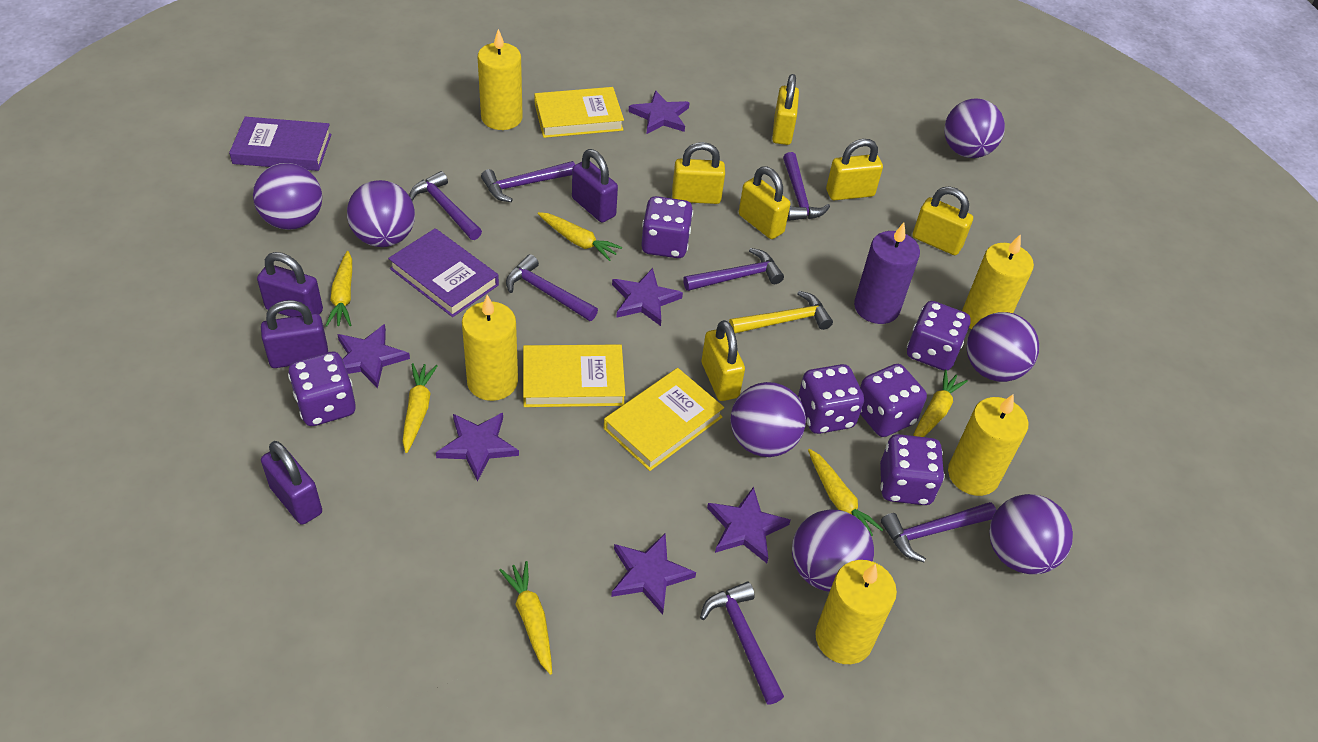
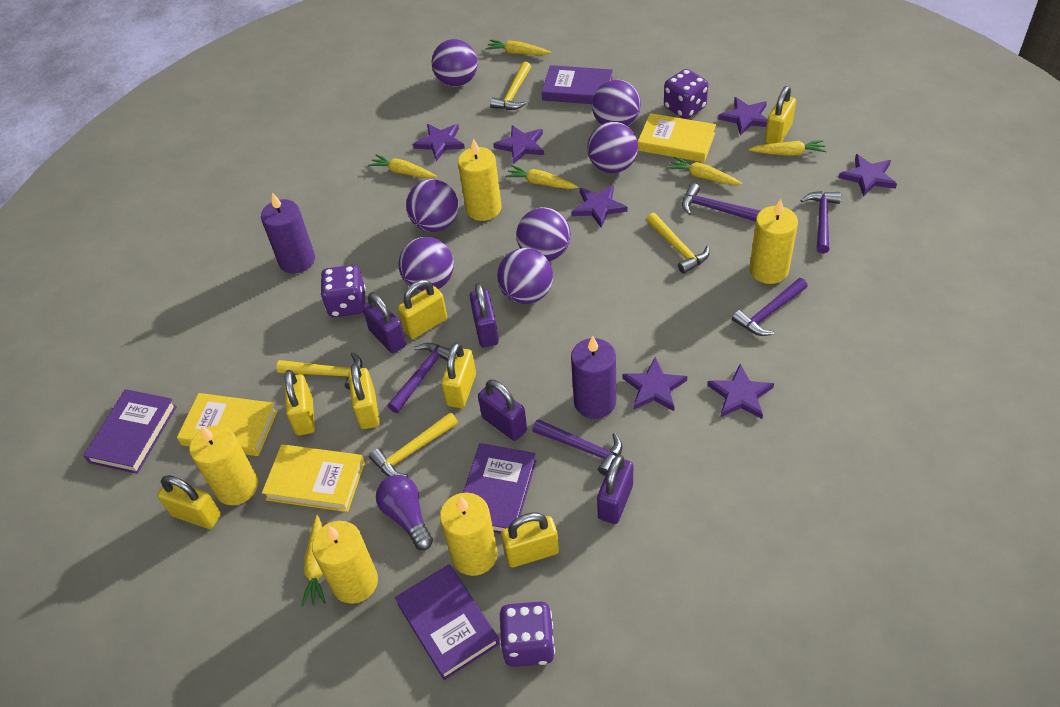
purple book: [229,117,331,171] [388,228,499,317] = 2 -> [83,389,177,474] [395,564,500,680] [463,443,536,534] [542,65,613,104] = 4
purple candle: [854,223,920,324] = 1 -> [261,192,315,274] [571,335,616,419] = 2
purple dice: [288,352,356,426] [641,196,693,258] [798,364,864,434] [860,364,927,437] [880,434,945,505] [907,301,970,371] = 6 -> [320,265,366,317] [500,601,555,667] [664,69,708,119] = 3
purple hammer: [409,171,482,240] [481,161,575,202] [506,254,598,321] [683,248,784,291] [700,582,784,705] [783,152,830,221] [881,502,996,562] = 7 -> [388,343,450,413] [532,419,622,476] [682,183,761,222] [732,278,808,336] [800,191,841,253] = 5
purple light bulb: none = 0 -> [376,475,433,550] = 1
purple star: [337,324,410,389] [436,413,519,482] [611,533,696,615] [612,268,683,326] [628,90,690,134] [707,487,790,563] = 6 -> [413,124,465,161] [493,125,544,164] [571,185,628,228] [622,357,687,411] [707,364,774,419] [718,97,768,136] [839,154,897,197] = 7
yellow hammer: [729,291,833,334] = 1 -> [277,352,362,390] [369,412,458,477] [490,62,531,110] [646,213,710,274] = 4
yellow padlock: [672,142,725,204] [702,320,745,401] [739,166,790,239] [772,74,799,145] [826,139,883,200] [913,187,973,255] = 6 -> [157,475,221,529] [284,370,315,436] [348,363,380,429] [398,280,447,339] [441,342,476,408] [501,512,559,568] [765,86,796,144] = 7

